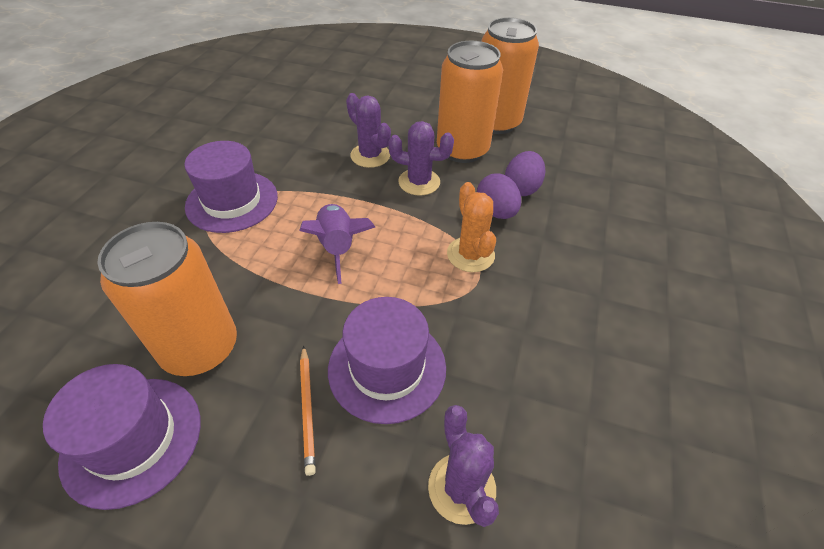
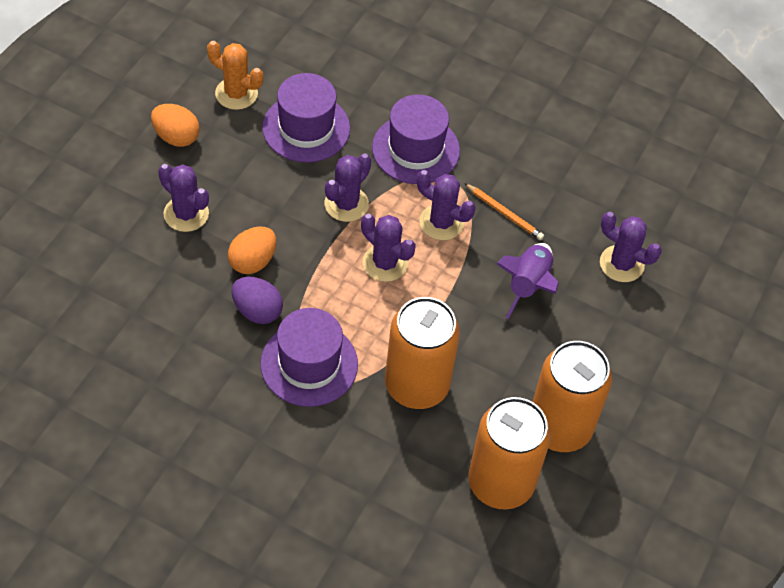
orange egg: none = 0 -> [151,104,200,147] [228,227,276,274] = 2
purple cactus: [346,93,391,168] [388,121,454,196] [428,405,499,527] = 3 -> [158,164,209,232] [324,153,371,222] [361,214,416,282] [417,170,476,240] [600,212,662,282] = 5
purple egg: [477,173,521,219] [505,151,545,196] = 2 -> [231,277,283,324] = 1

